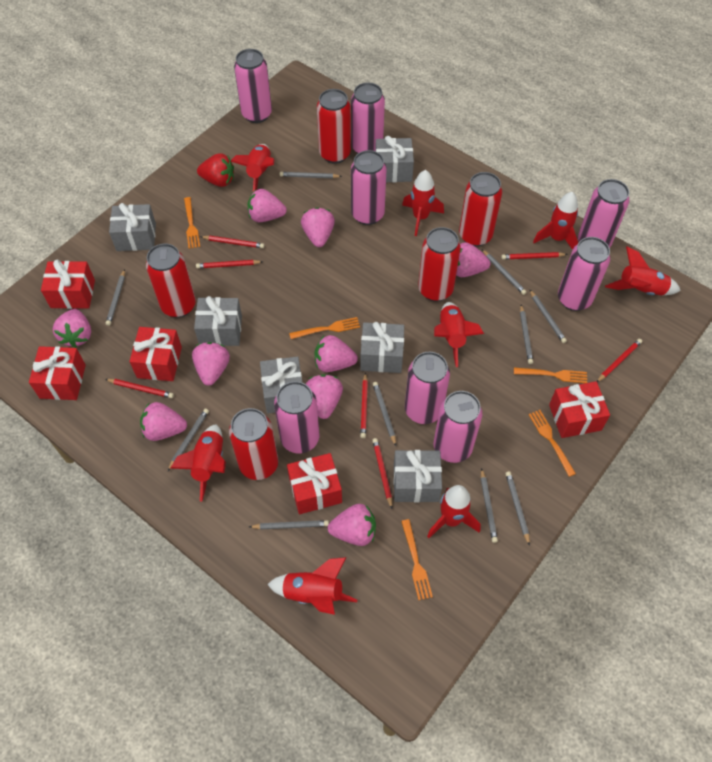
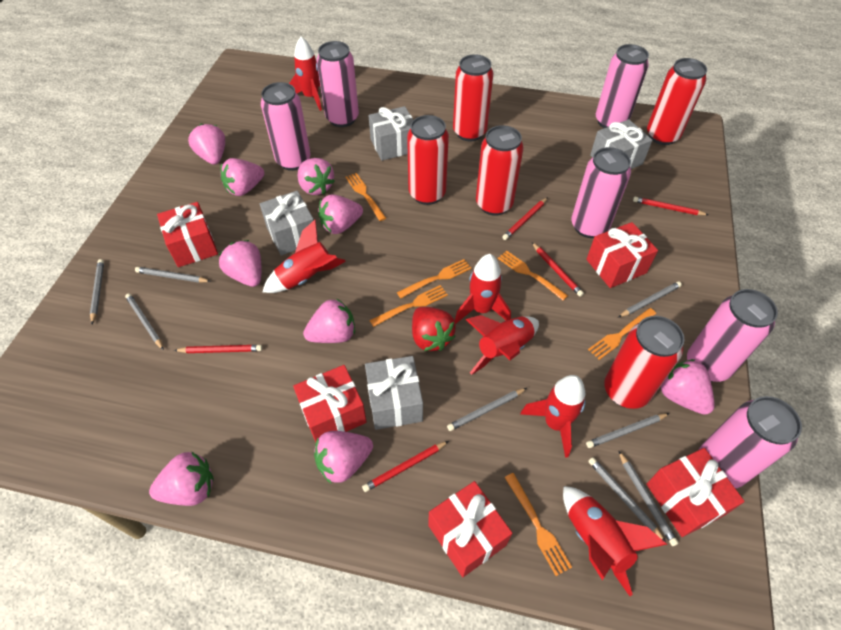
grey gift: [109,203,156,251] [194,296,242,346] [260,356,302,413] [360,322,404,373] [375,136,414,182] [393,450,442,502] = 6 -> [260,191,318,256] [365,356,423,430] [369,106,413,161] [590,119,652,169] = 4
grey pencil: [106,269,125,326] [168,408,209,471] [249,520,329,530] [280,172,342,178] [373,382,396,446] [481,468,498,543] [482,249,527,295] [505,471,530,546] [520,305,533,364] [529,289,567,343] = 10 -> [90,259,104,324] [125,293,164,350] [135,267,211,283] [447,388,527,431] [586,413,670,448] [588,457,666,542] [618,281,682,317] [618,450,678,546] = 8
orange fork: [184,197,200,249] [289,317,360,339] [401,519,433,600] [514,367,587,383] [529,410,576,477] = 5 -> [345,173,386,221] [369,285,448,327] [397,259,472,298] [498,251,568,301] [504,473,572,576] [588,308,656,360] = 6
pink can: [234,49,272,123] [274,381,319,454] [351,82,385,154] [351,150,386,225] [405,352,450,424] [434,391,482,463] [558,237,610,311] [578,179,629,248] = 8 -> [261,82,311,171] [317,41,359,127] [571,147,631,238] [596,44,649,128] [687,289,778,382] [699,396,802,488] = 6
red pencil: [105,379,174,398] [196,260,263,268] [200,236,264,248] [360,372,368,438] [372,438,392,509] [501,252,568,259] [597,339,642,382] = 7 -> [174,345,262,353] [362,441,449,492] [502,197,548,240] [532,242,584,297] [633,197,708,215] = 5
red rocket: [171,424,226,501] [230,144,275,191] [267,557,357,615] [402,170,444,236] [427,485,480,538] [434,302,484,367] [533,192,578,250] [605,246,681,295] = 8 -> [263,220,346,293] [289,37,322,111] [455,254,511,323] [465,315,539,375] [521,375,586,458] [563,486,667,596] = 6

